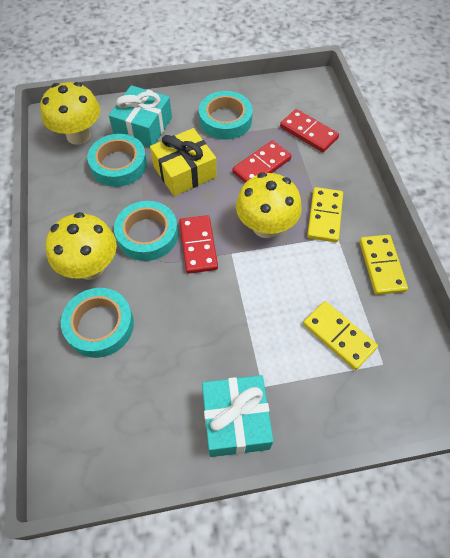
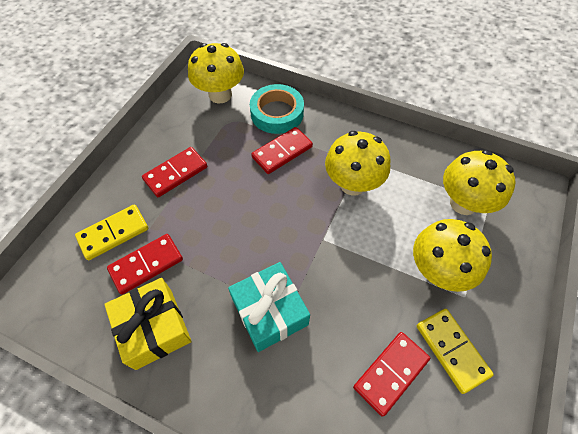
red domino: [179,215,218,274] [232,140,292,183] [280,109,339,152] = 3 -> [107,234,183,295] [142,147,207,197] [251,127,313,174] [353,332,430,417] = 4
turquoise gift: [109,85,172,147] [202,375,274,457] = 2 -> [228,262,310,352] = 1
turquoise tape: [61,288,134,358] [87,134,147,187] [114,201,178,261] [199,91,253,140] = 4 -> [250,84,304,134] = 1
yellow domino: [303,301,378,370] [307,187,343,242] [359,235,408,295] = 3 -> [75,204,149,260] [417,309,494,394] = 2
yellow mushroom: [40,82,100,145] [46,212,117,280] [236,172,302,238] = 3 -> [188,43,244,103] [325,131,391,195] [413,219,492,292] [443,150,516,215] = 4

